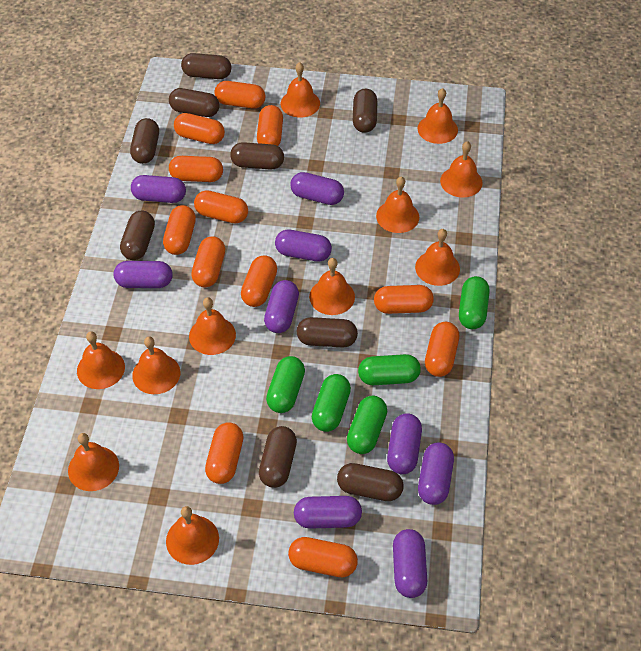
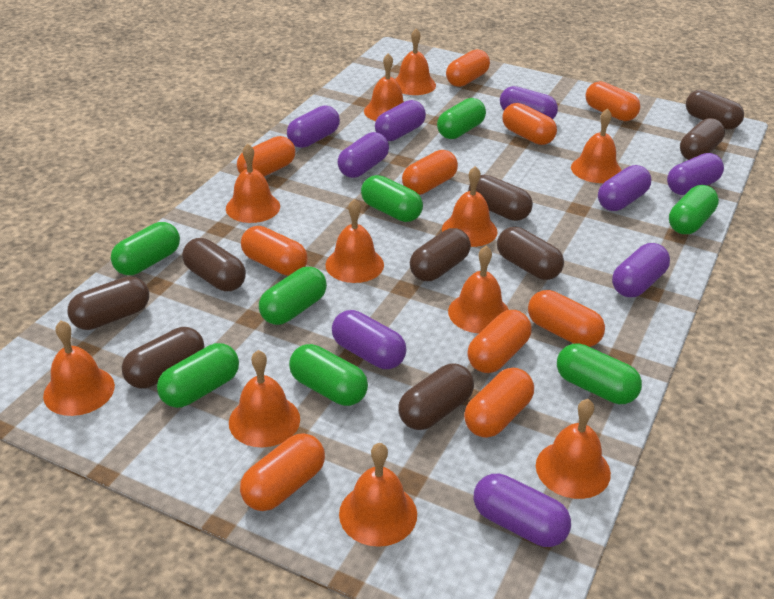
green capsule: [266,356,305,413] [312,374,351,432] [347,396,387,454] [358,354,421,385] [459,276,490,329] = 5 -> [111,222,180,275] [157,343,239,408] [259,267,327,325] [289,344,368,406] [361,175,423,222] [437,98,486,139] [557,343,642,404] [669,185,719,234] = 8
orange capsule: [163,205,196,255] [169,156,223,182] [174,113,225,144] [191,236,226,287] [194,190,248,223] [205,422,243,484] [214,81,266,109] [241,255,277,307] [257,105,283,146] [288,537,358,577] [374,285,434,314] [425,322,459,377] = 12 -> [237,136,295,177] [240,433,325,511] [241,226,308,276] [402,150,458,195] [446,49,490,87] [464,368,534,438] [467,310,532,373] [502,103,557,145] [528,290,605,347] [586,81,640,121] = 10

